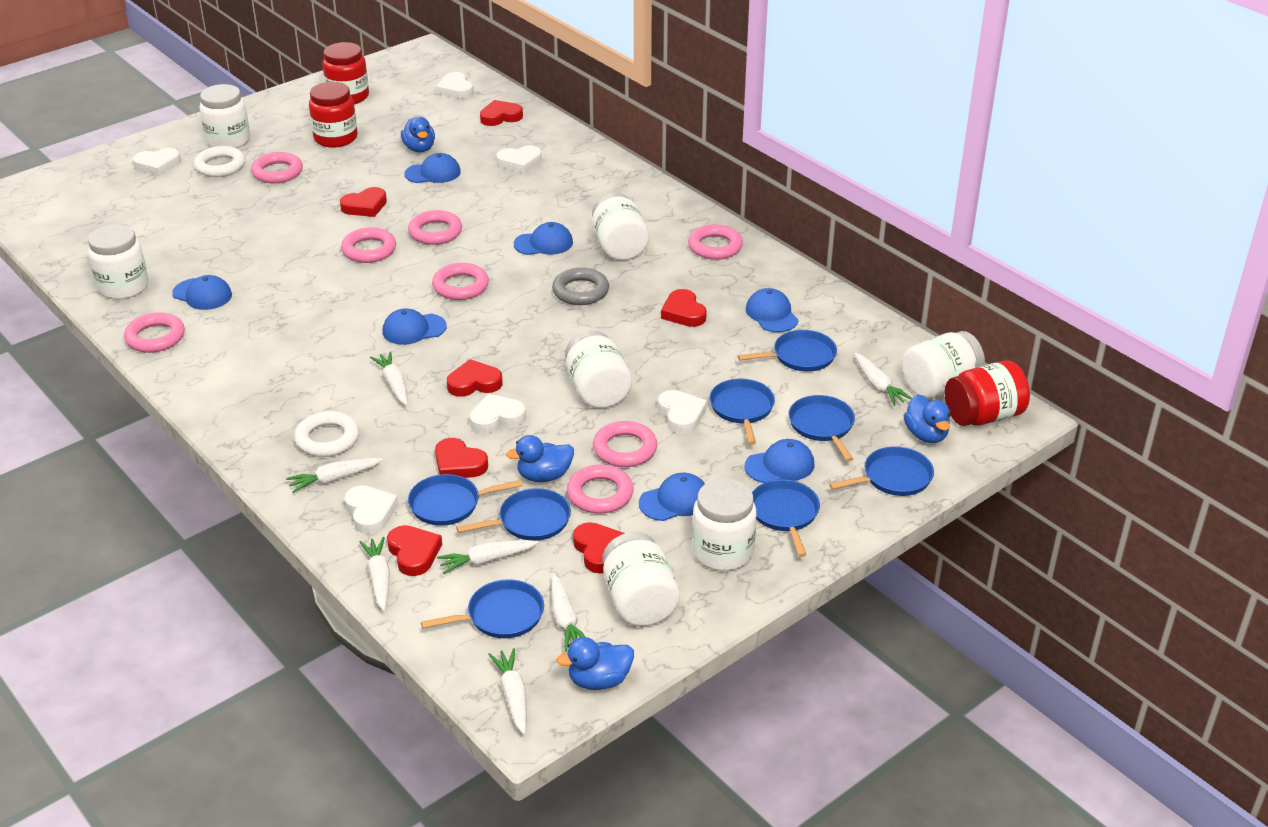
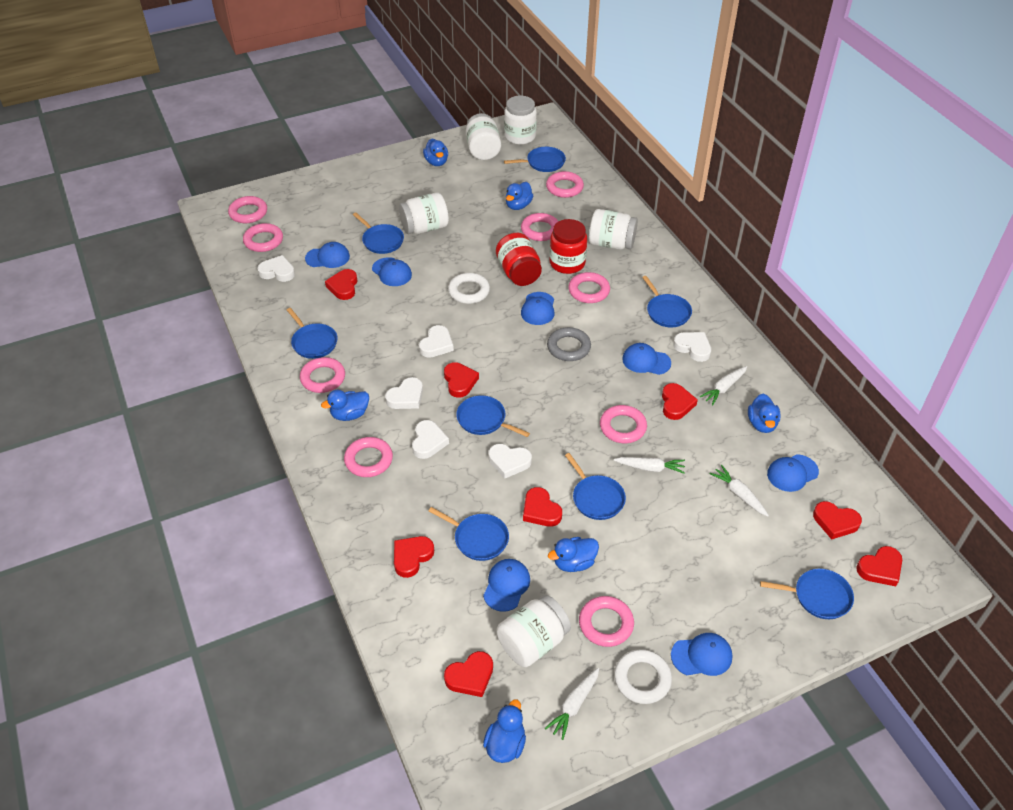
blue duck: [401,117,435,152] [506,435,574,482] [556,637,634,690] [904,394,950,443] = 4 -> [321,390,369,421] [423,139,448,166] [483,700,526,763] [506,182,533,210] [548,537,599,572] [748,394,781,433] = 6
pink ring: [124,313,185,353] [251,152,303,183] [341,227,396,263] [408,210,462,245] [432,263,489,300] [567,465,633,514] [593,421,657,467] [688,224,743,260] = 8 -> [228,196,267,223] [243,223,283,252] [300,357,345,393] [344,437,393,477] [521,213,559,241] [546,171,584,198] [568,272,610,303] [579,596,634,647] [600,405,647,443] = 9
red heart: [340,187,387,217] [387,525,442,576] [435,438,488,478] [447,359,502,397] [480,100,523,126] [573,522,625,574] [661,289,707,327] = 7 -> [325,269,357,300] [394,536,434,578] [444,362,479,398] [444,651,493,697] [523,487,562,527] [662,383,698,420] [813,501,862,540] [856,546,902,586] = 8
red jar: [309,82,357,148] [322,42,369,104] [945,360,1030,426] = 3 -> [496,233,542,286] [550,219,587,274] = 2
white carrot: [286,458,382,493] [360,537,390,611] [370,352,408,405] [437,540,539,574] [488,648,527,734] [551,574,585,651] [854,353,912,406] = 7 -> [545,668,599,740] [614,457,685,474] [700,366,747,405] [710,465,769,517] = 4
white jar: [88,224,148,300] [200,84,250,148] [565,330,632,408] [592,193,649,261] [603,532,680,626] [692,479,757,571] [902,331,985,399] = 7 -> [399,192,449,234] [466,113,501,160] [496,595,571,667] [504,96,537,145] [589,209,638,250] = 5

